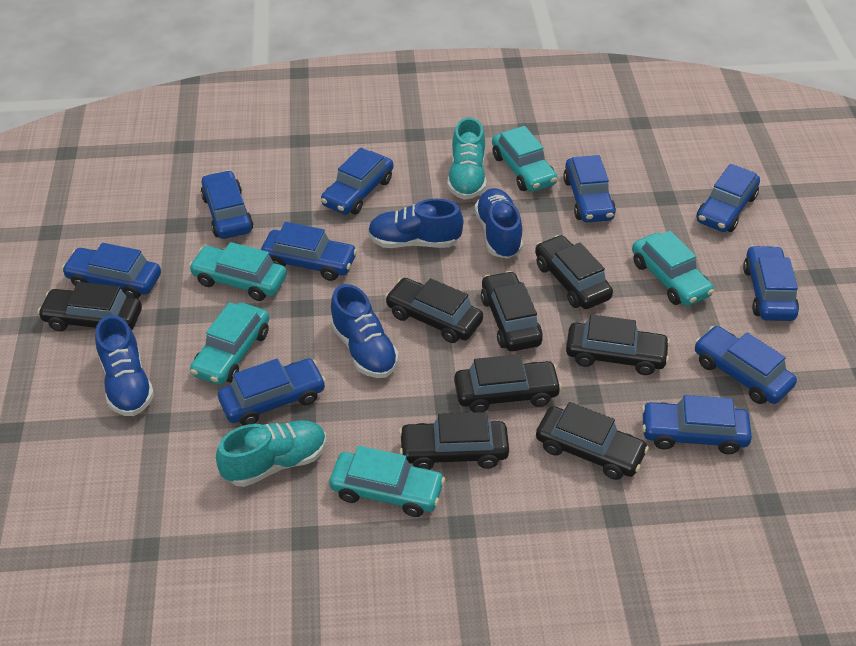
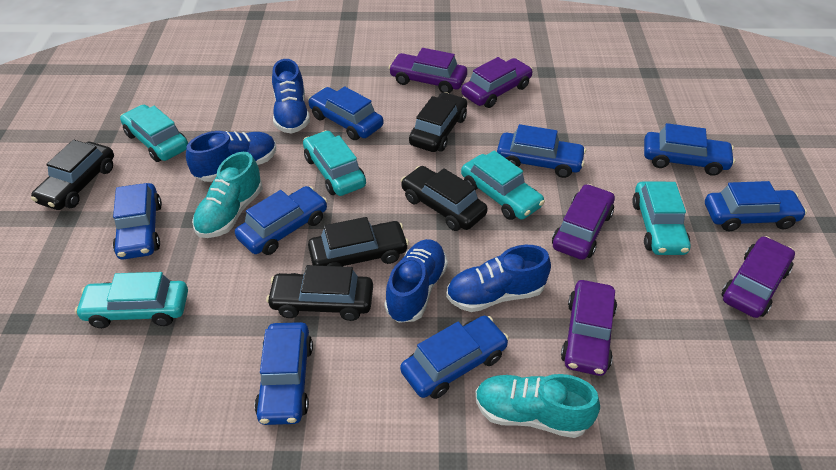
black car: [37,282,142,331] [385,278,483,343] [399,412,509,470] [454,354,562,412] [481,271,543,351] [535,235,613,309] [536,402,649,480] [566,314,670,375] = 8 -> [31,140,114,210] [266,265,373,321] [308,217,409,266] [401,166,488,231] [409,92,467,152] = 5
blue car: [62,243,161,299] [201,170,253,239] [218,358,326,426] [261,222,357,281] [321,148,393,215] [563,155,616,222] [641,395,752,454] [694,326,797,404] [697,164,760,232] [743,245,799,321] = 10 -> [113,183,162,260] [235,186,327,255] [254,322,313,425] [308,86,383,140] [400,316,509,399] [497,124,586,178] [644,123,735,176] [705,181,807,232] = 8
purple car: none = 0 -> [389,48,467,93] [461,57,533,108] [552,184,615,260] [561,280,617,376] [721,236,795,318] = 5

